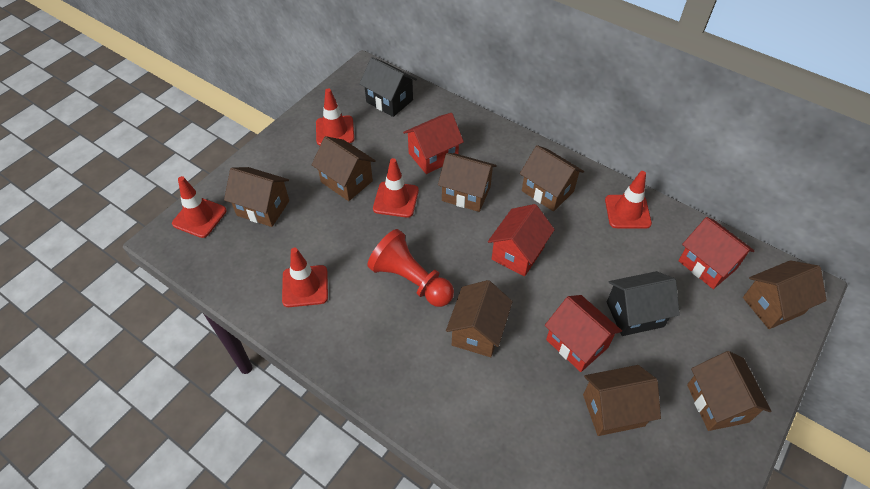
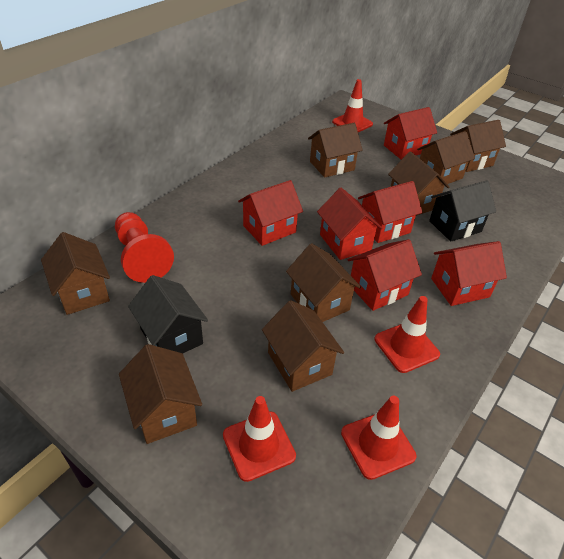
red house: [403,113,464,174] [488,204,555,276] [545,295,622,372] [679,217,754,289] = 4 -> [238,180,303,246] [317,188,383,260] [348,239,422,311] [358,181,422,243] [384,107,437,160] [431,241,507,306] = 6
red traffic cone: [172,176,227,238] [282,248,328,307] [316,88,354,145] [373,158,419,218] [605,171,652,229] = 5 -> [223,396,296,482] [332,79,373,132] [341,396,416,480] [375,296,440,373] = 4

